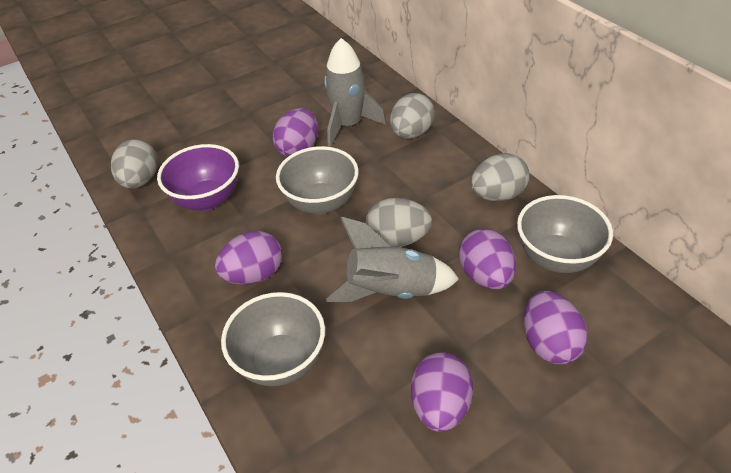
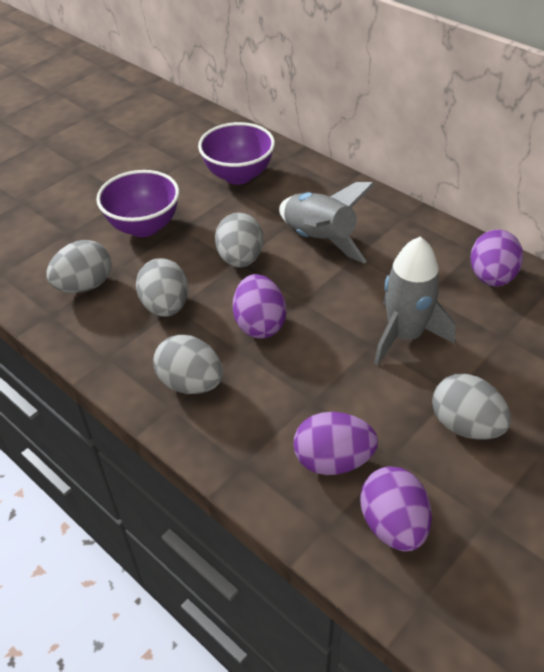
grey bowl: [221,292,325,386] [276,146,359,214] [517,195,613,273] = 3 -> none = 0
grey egg: [111,139,158,189] [366,198,432,247] [390,93,435,139] [471,153,529,201] = 4 -> [46,240,112,293] [136,258,188,317] [153,335,223,394] [215,213,264,268] [432,374,511,440] = 5
purple bowl: [157,144,239,211] = 1 -> [96,170,179,237] [198,122,275,185] = 2
purple egg: [215,231,282,285] [273,108,318,157] [411,352,473,432] [459,229,516,289] [524,291,588,364] = 5 -> [233,274,286,339] [294,412,378,475] [360,466,432,551] [471,230,523,287] = 4

